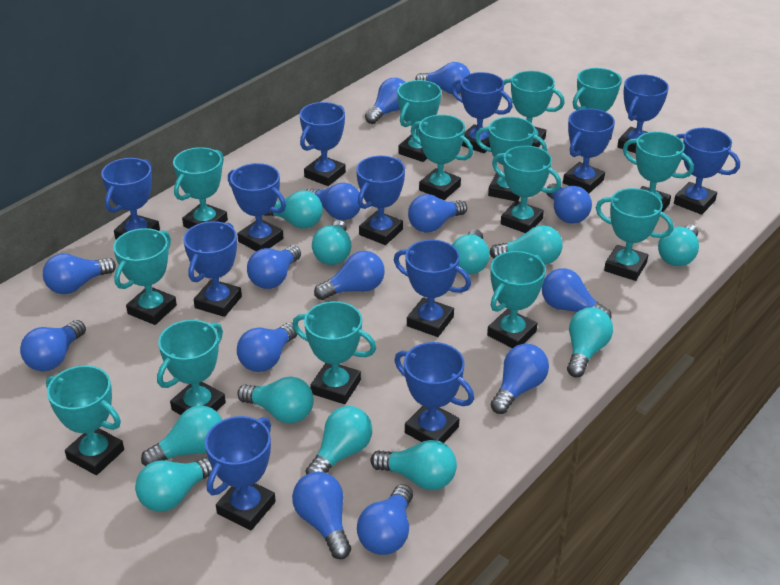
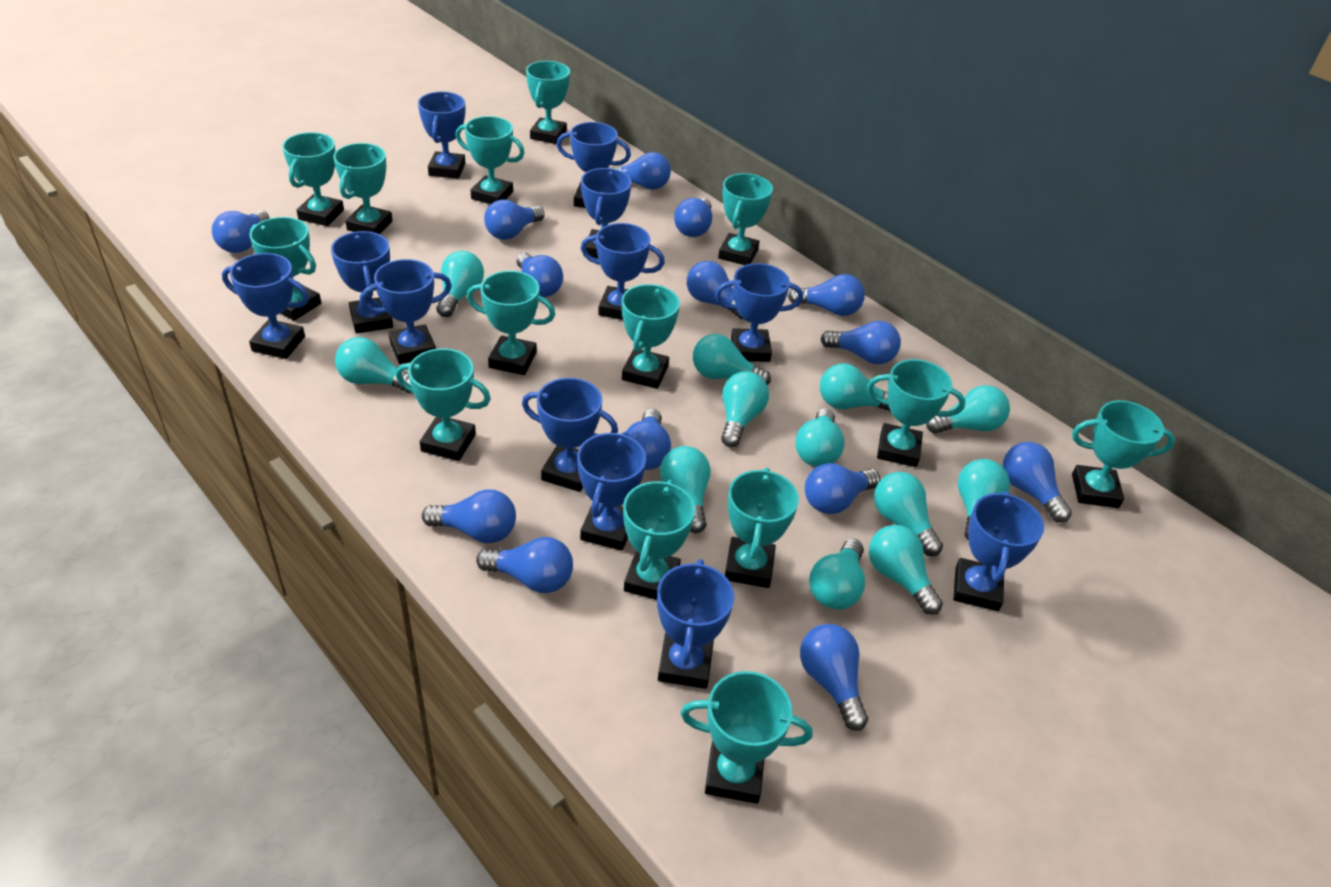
turquoise light bulb: [135,457,213,512] [141,406,222,466] [237,376,314,424] [264,190,323,228] [306,406,372,475] [312,220,351,265] [370,440,457,490] [452,229,490,275] [490,225,563,265] [567,307,613,377] [658,224,699,266] = 11 -> [335,337,411,393] [436,251,484,317] [660,446,711,533] [693,334,771,385] [721,371,769,447] [795,408,845,467] [809,539,865,609] [820,364,891,412] [869,525,943,615] [874,472,943,556] [926,385,1010,434] [958,459,1010,540] = 12

